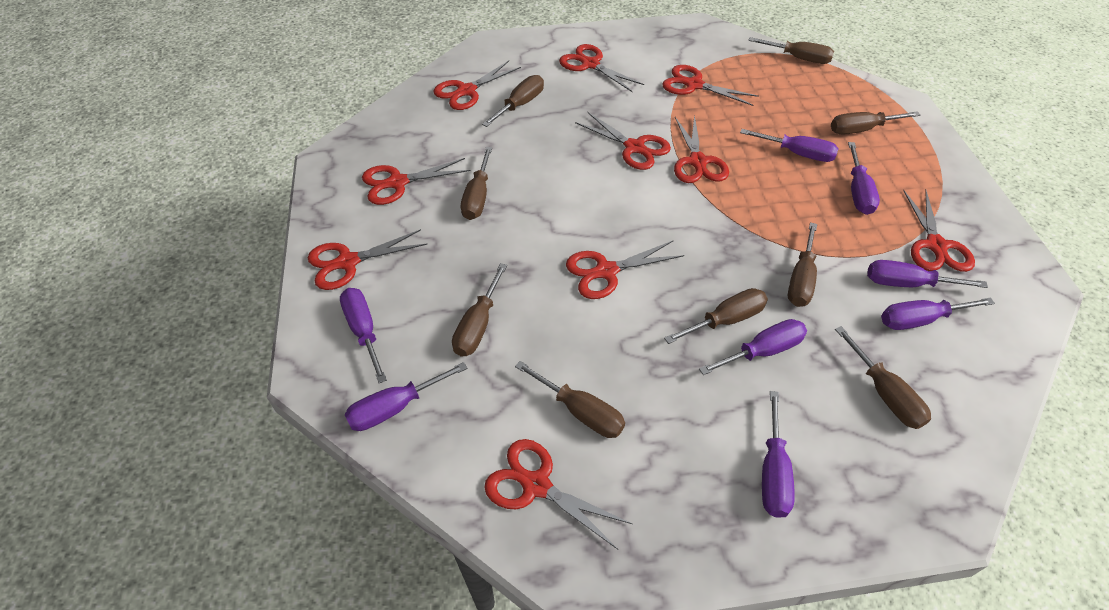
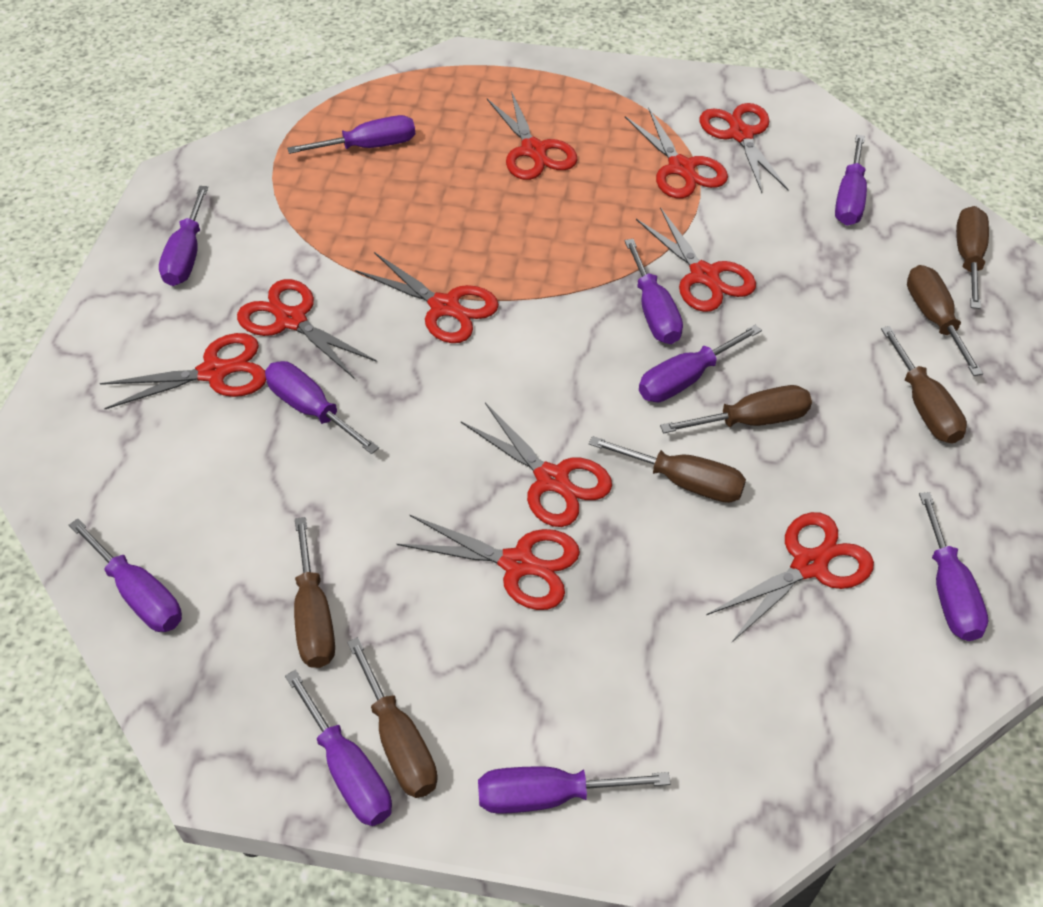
brown screwdriver: [452,263,507,357] [461,147,492,220] [482,75,544,127] [515,361,625,438] [664,288,768,344] [748,37,834,64] [788,222,817,307] [831,111,920,134] [835,326,931,429] = 9 -> [294,517,335,668] [347,637,438,798] [589,436,746,503] [660,385,812,434] [881,326,967,444] [907,265,983,376] [956,206,989,309] = 7
purple screwdriver: [340,288,387,383] [344,362,468,431] [699,319,807,375] [740,129,839,162] [762,391,795,518] [848,142,880,215] [867,260,988,288] [881,297,995,330] = 8 -> [69,519,182,632] [159,186,208,286] [265,361,379,454] [285,670,392,826] [287,115,415,154] [478,766,671,814] [624,239,683,344] [639,325,762,402] [835,135,867,226] [919,492,988,641] = 10

